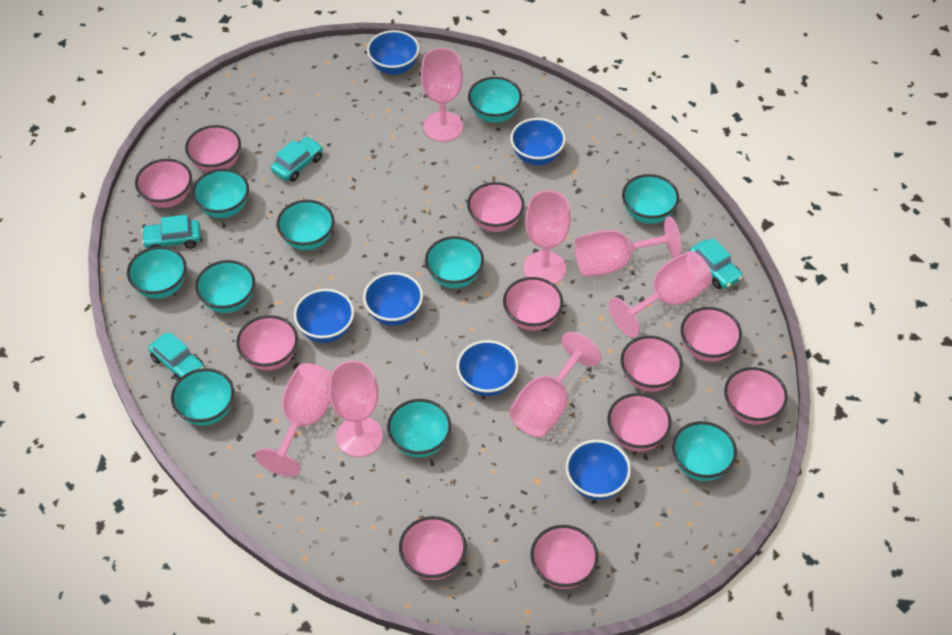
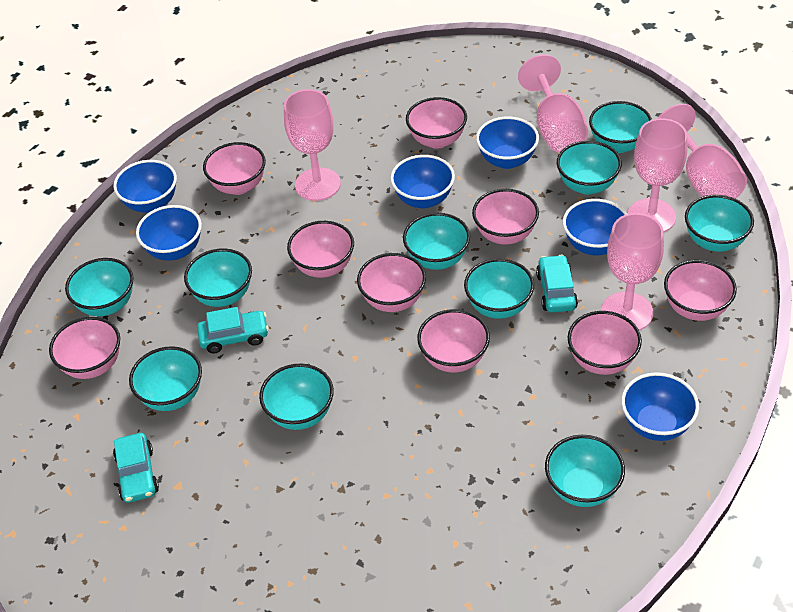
pink bowl: [135,159,192,208] [185,125,241,172] [236,315,298,371] [399,516,467,580] [467,182,524,232] [503,277,563,331] [530,525,598,589] [607,393,671,452] [621,336,683,392] [681,307,742,362] [724,367,788,425] = 11 -> [49,317,120,379] [203,142,266,195] [287,221,354,278] [357,253,426,312] [406,97,467,149] [417,309,490,373] [472,189,539,245] [568,311,642,375] [664,260,737,321] = 9
pink goblet: [255,363,331,477] [329,361,383,457] [421,48,463,142] [509,332,602,437] [523,190,571,284] [575,216,682,277] [609,251,712,337] = 7 -> [284,89,341,201] [518,54,588,153] [601,213,664,331] [628,118,687,232] [657,104,747,199] = 5
turquoise car: [142,215,201,249] [148,332,205,381] [271,137,323,182] [689,238,743,289] = 4 -> [113,433,159,503] [197,307,269,353] [536,255,578,313] = 3

